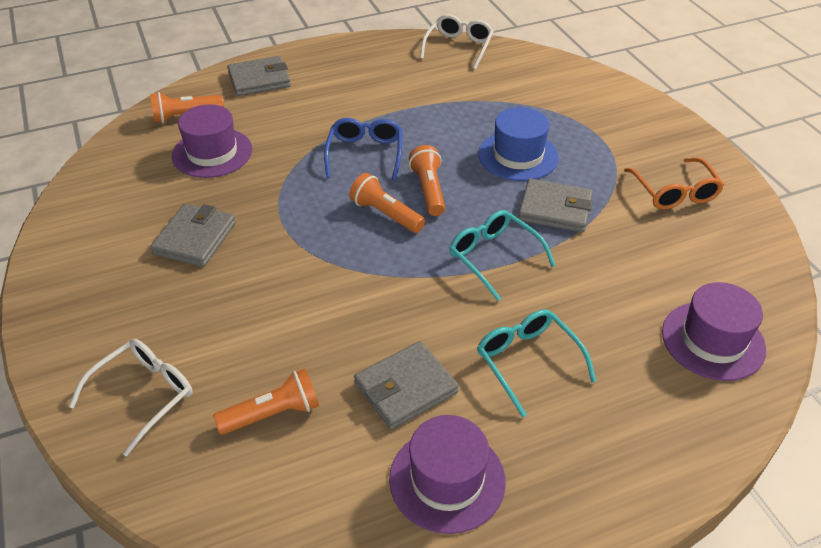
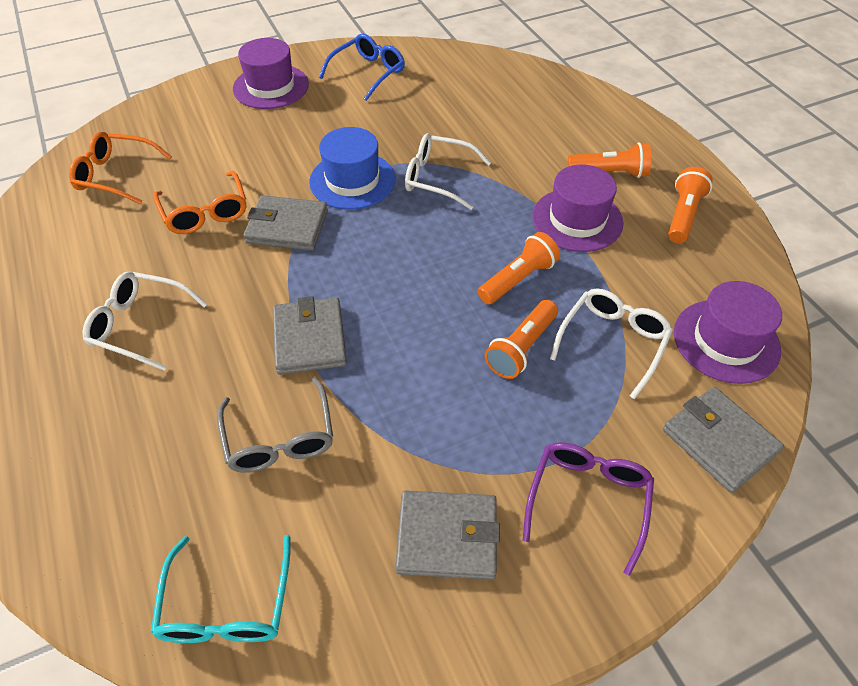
grey glasses: none = 0 -> [217,377,333,473] = 1
orange glasses: [624,158,724,210] = 1 -> [69,131,172,204] [153,171,246,234] = 2
purple glasses: none = 0 -> [523,442,654,576] = 1
turquoise glasses: [450,210,555,301] [477,309,596,418] = 2 -> [151,535,291,643] = 1
white glasses: [69,339,193,457] [420,14,494,70] = 2 -> [83,272,207,371] [405,133,491,210] [550,288,673,399] = 3

